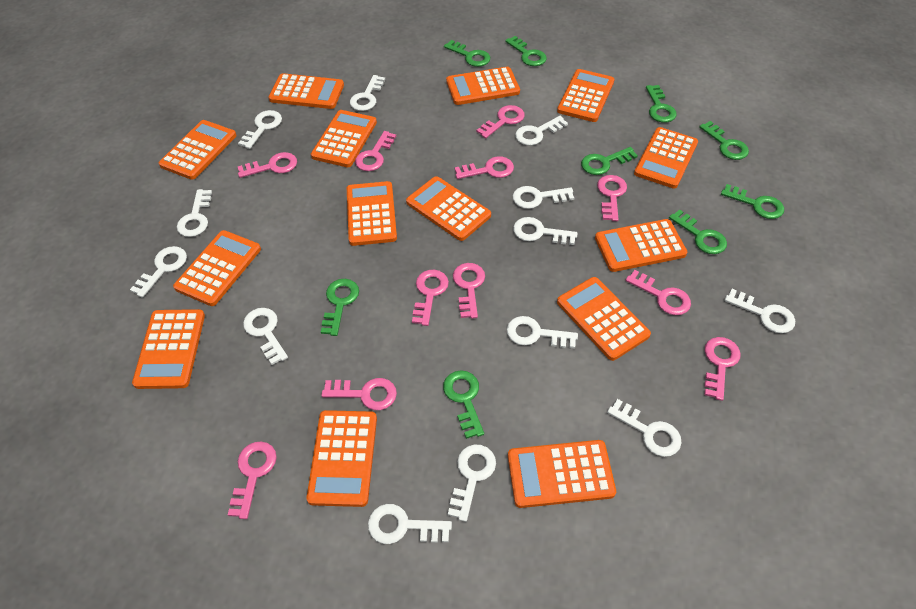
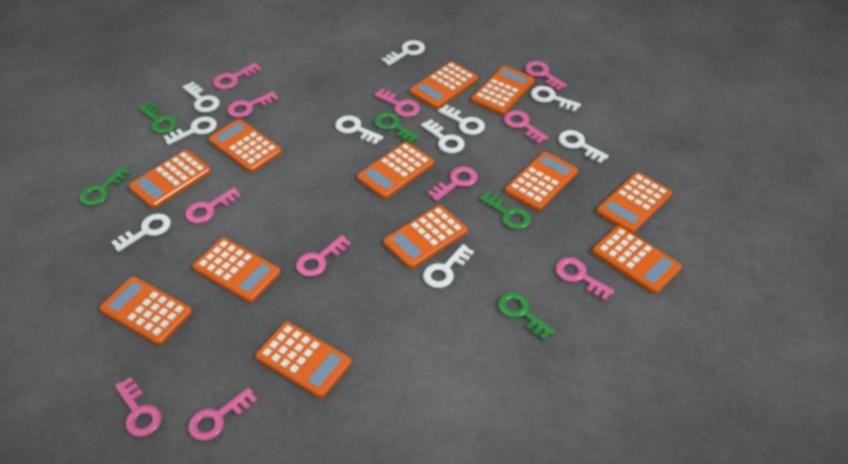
green key: [321,279,359,336] [443,370,484,439] [444,40,490,67] [505,36,547,66] [581,147,638,175] [646,85,677,123] [669,209,727,254] [699,121,749,160] [721,184,784,219] = 9 -> [79,167,132,206] [138,102,178,134] [374,112,420,144] [479,191,531,229] [498,292,555,341] = 5
orange calculator: [132,309,205,389] [159,120,236,180] [173,230,261,306] [269,73,344,109] [306,410,377,507] [311,110,377,167] [347,181,397,246] [406,176,491,241] [446,67,520,105] [508,440,616,508] [557,69,614,122] [557,277,651,361] [595,219,687,272] [634,127,698,189] = 14 -> [100,277,192,345] [129,150,211,209] [193,238,281,303] [209,119,282,173] [255,322,352,398] [357,142,434,199] [384,205,468,269] [410,62,478,109] [471,66,535,115] [505,152,578,211] [592,226,681,294] [597,172,672,234] = 12
white key: [130,246,187,298] [177,189,212,237] [238,110,282,149] [243,308,288,365] [350,75,385,111] [368,504,452,544] [448,444,496,522] [507,316,578,349] [513,186,574,209] [513,217,578,245] [515,116,568,145] [607,399,682,457] [725,289,795,333] = 13 -> [111,213,171,252] [163,116,217,145] [182,82,220,113] [335,115,384,145] [382,40,425,66] [421,119,465,154] [423,244,474,288] [438,104,485,135] [531,86,581,112] [558,130,609,163] = 10

